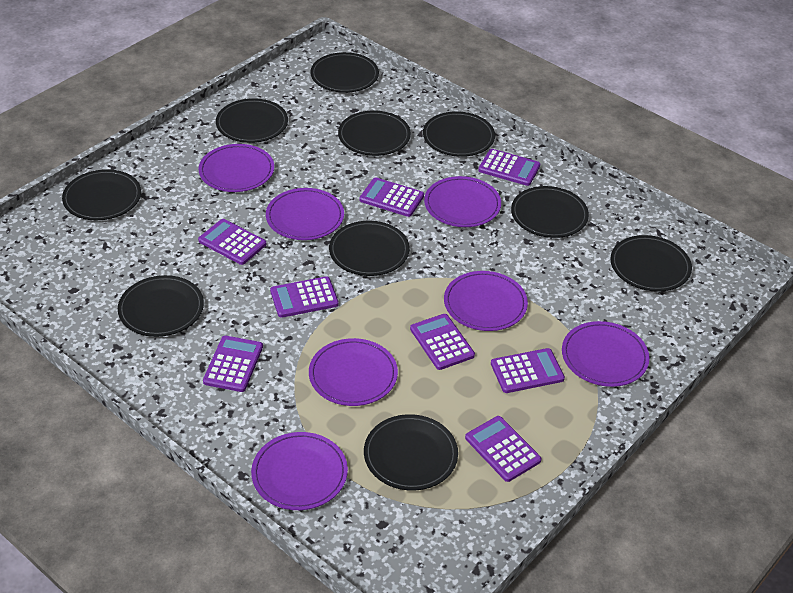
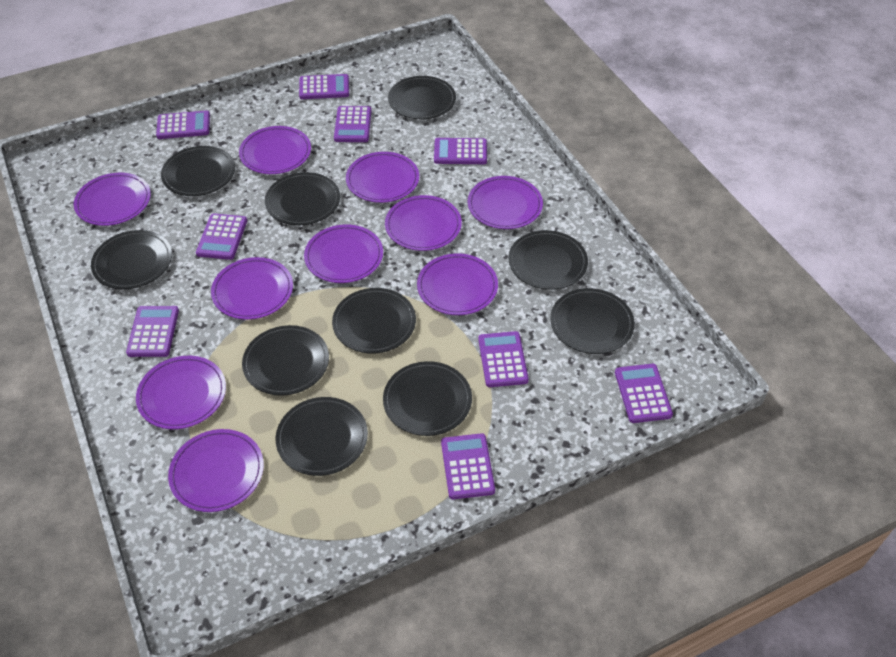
purple calculator: [198,219,266,265] [203,336,263,392] [270,276,339,318] [359,177,424,217] [410,314,475,370] [465,416,541,482] [478,149,540,186] [491,348,565,393] = 8 -> [126,306,179,357] [156,111,210,139] [196,213,247,260] [299,74,349,99] [334,106,371,142] [434,138,487,164] [441,433,495,499] [478,331,529,387] [615,364,673,423] = 9
purple plate: [199,144,274,192] [251,432,348,510] [266,188,344,240] [309,338,398,406] [424,176,501,227] [444,271,528,331] [562,321,649,387] = 7 -> [74,173,151,226] [136,356,226,429] [168,429,264,512] [211,257,293,320] [239,126,311,174] [304,225,383,283] [346,152,419,203] [385,195,462,251] [417,253,498,315] [468,176,543,229] = 10

